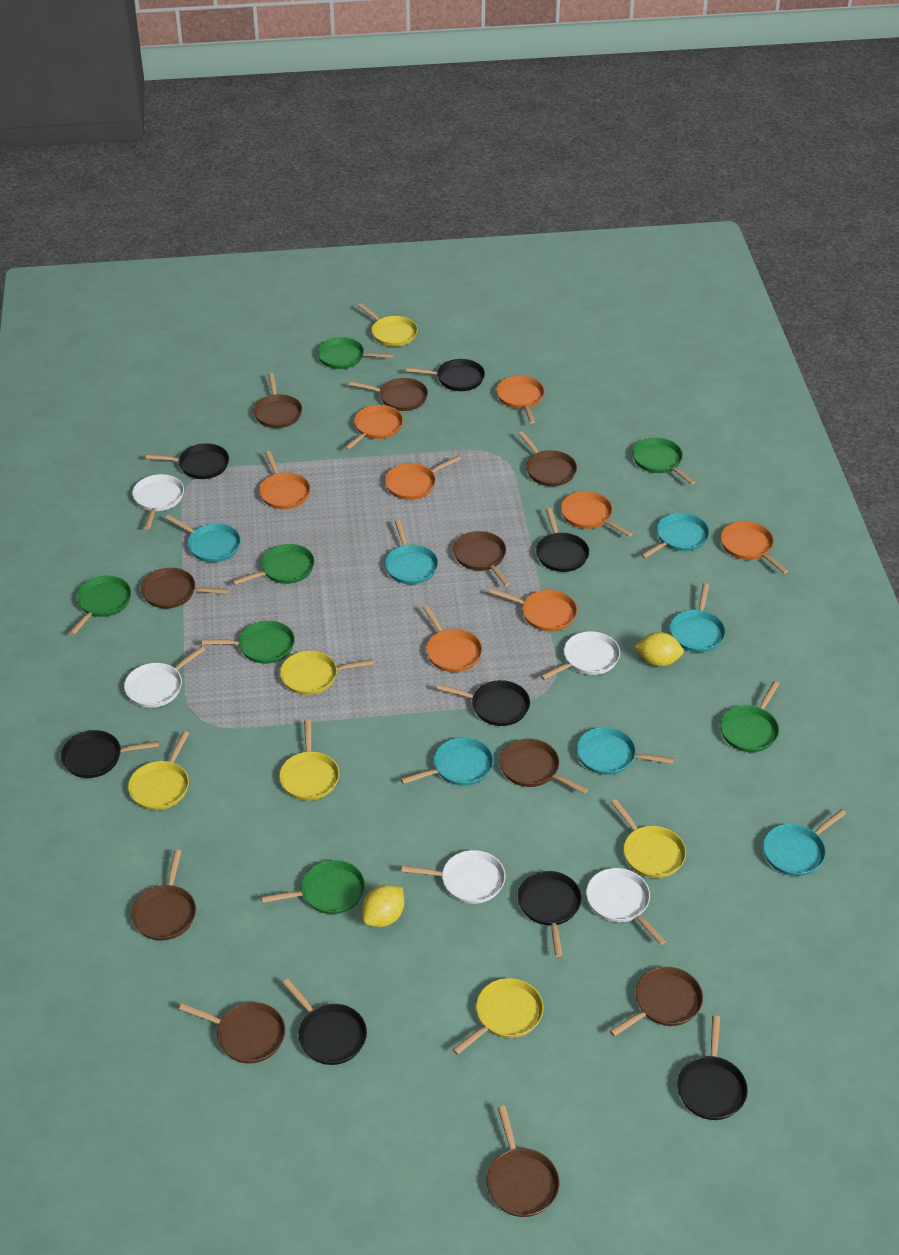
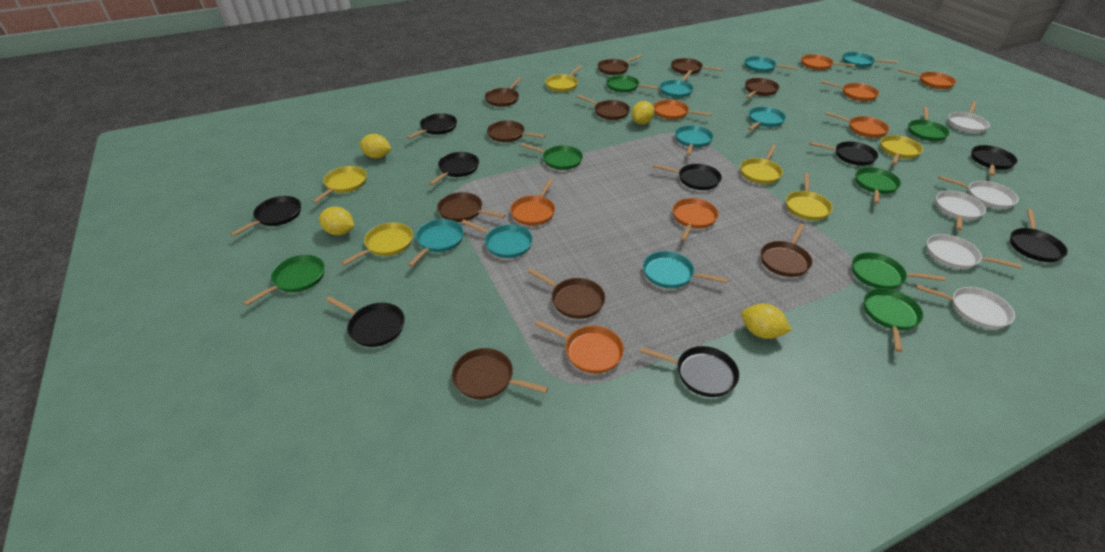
black pan: [61,730,159,778] [146,443,229,479] [283,979,367,1065] [406,359,485,391] [437,680,530,726] [518,871,582,957] [536,508,589,572] [677,1015,748,1120] = 8 -> [230,196,301,236] [326,296,405,347] [407,113,457,139] [429,152,479,185] [640,346,739,397] [653,164,722,190] [810,141,878,165] [971,145,1018,176] [1010,209,1068,262] = 9
turquoise pan: [165,515,241,562] [385,520,438,584] [401,737,494,786] [576,727,674,775] [641,513,710,558] [670,583,726,652] [763,809,846,876] = 7 -> [408,219,464,267] [462,220,533,258] [643,251,728,288] [660,70,694,98] [675,125,714,156] [745,56,797,72] [748,106,786,130] [842,52,898,68] = 8
yellow lemon: [362,885,404,927] [634,632,684,666] = 2 -> [319,206,354,235] [359,134,391,159] [632,101,654,125] [741,304,792,339] = 4

